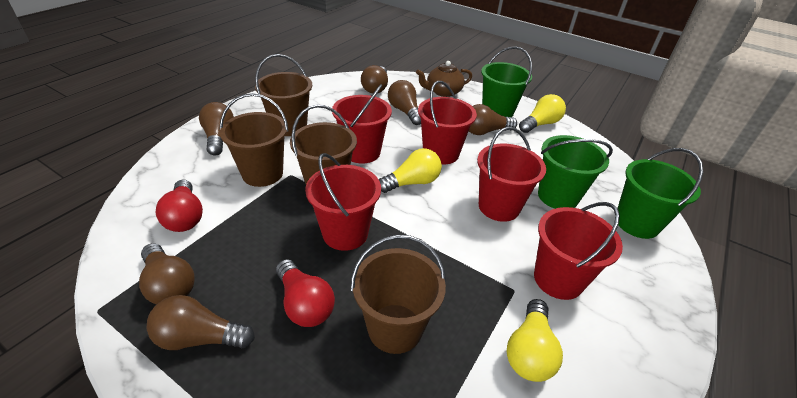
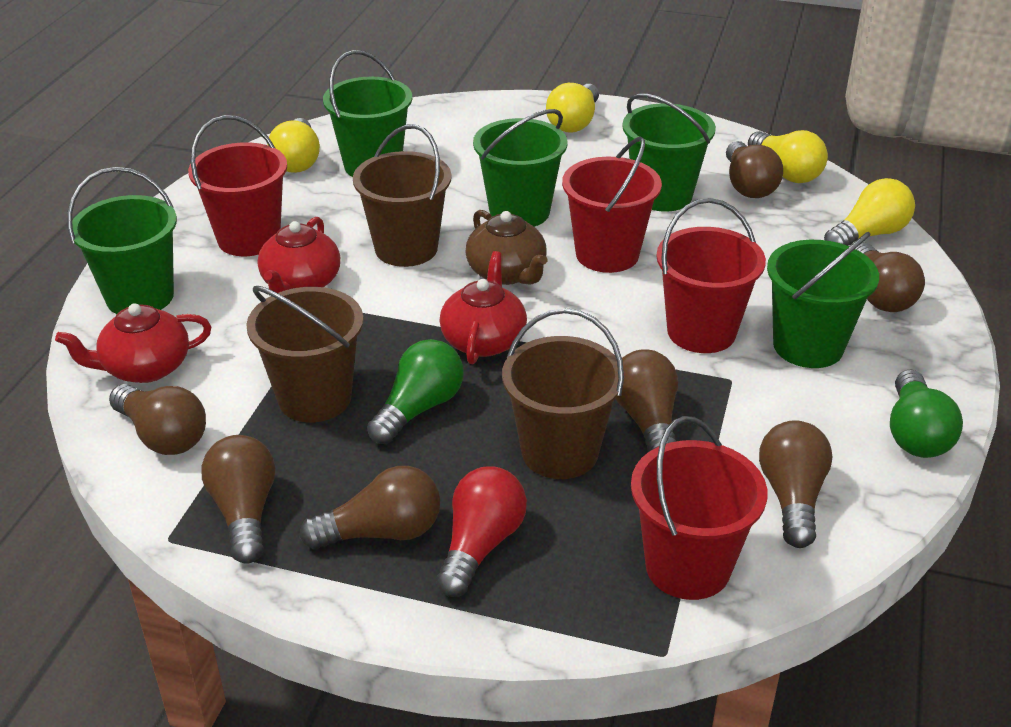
brown bucket: [220,93,288,187] [255,54,312,136] [290,105,357,184] [351,235,446,354] = 4 -> [246,286,363,422] [353,124,452,267] [502,308,624,479] = 3
brown light bulb: [139,243,195,304] [147,295,255,350] [199,102,234,155] [361,65,388,93] [388,80,421,125] [469,104,517,135] = 6 -> [109,384,206,455] [201,435,275,564] [300,466,440,549] [616,350,678,452] [726,141,783,198] [759,420,832,548] [855,243,925,312] = 7
green bucket: [481,46,532,118] [538,135,613,209] [617,148,704,239] = 3 -> [67,167,177,314] [323,50,412,177] [473,109,567,227] [622,93,716,212] [767,232,879,368] = 5
green light bulb: none = 0 -> [367,339,464,444] [890,370,963,458] = 2
red bucket: [305,153,381,251] [332,84,392,164] [418,81,477,165] [477,127,546,222] [534,202,623,300] = 5 -> [188,115,287,256] [562,136,662,273] [631,416,767,600] [656,198,766,353] = 4
red light bulb: [156,180,203,232] [276,259,335,327] = 2 -> [436,466,527,597] = 1
red teapot: none = 0 -> [55,303,211,383] [258,217,340,293] [440,251,527,364] = 3
yellow light bulb: [379,148,442,193] [507,299,563,382] [519,94,566,133] = 3 -> [267,118,320,173] [546,83,599,133] [748,130,828,183] [824,178,915,246] = 4

